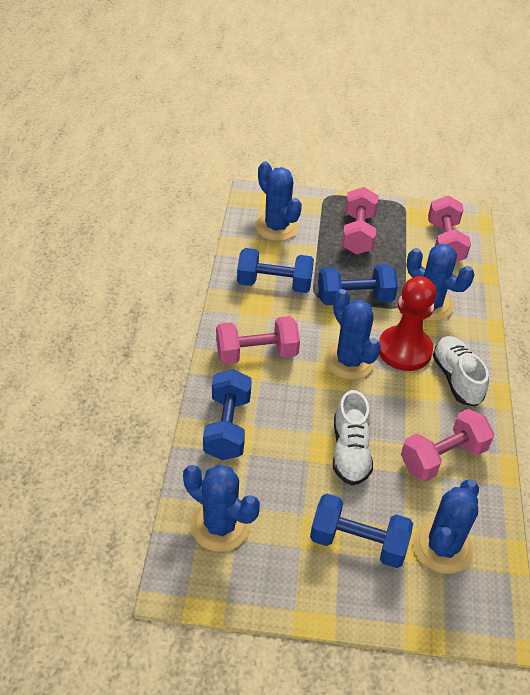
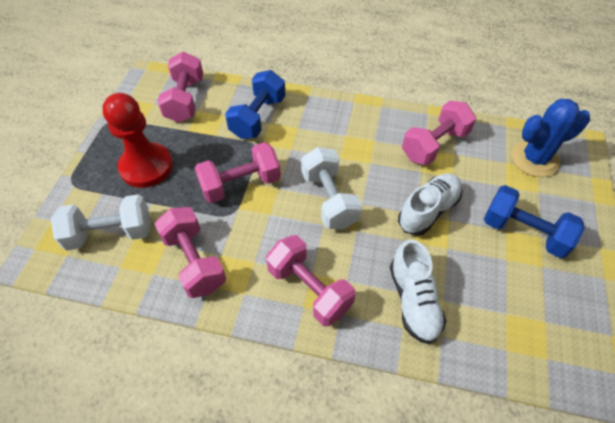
blue cactus: [183,464,260,552] [255,161,302,241] [325,289,381,380] [407,244,474,321] [413,479,479,574] = 5 -> [511,99,590,177] = 1
blue dumbbell: [203,369,252,460] [237,248,314,293] [310,494,413,568] [318,264,398,305] = 4 -> [225,70,286,139] [484,185,584,258] = 2
pink dumbbell: [216,316,300,365] [342,187,378,255] [401,409,494,482] [428,195,471,262] = 4 -> [155,207,226,298] [157,52,203,122] [195,142,281,203] [266,235,356,326] [402,101,476,166] = 5
white dumbbell: none = 0 -> [51,194,151,251] [301,147,362,229] = 2

